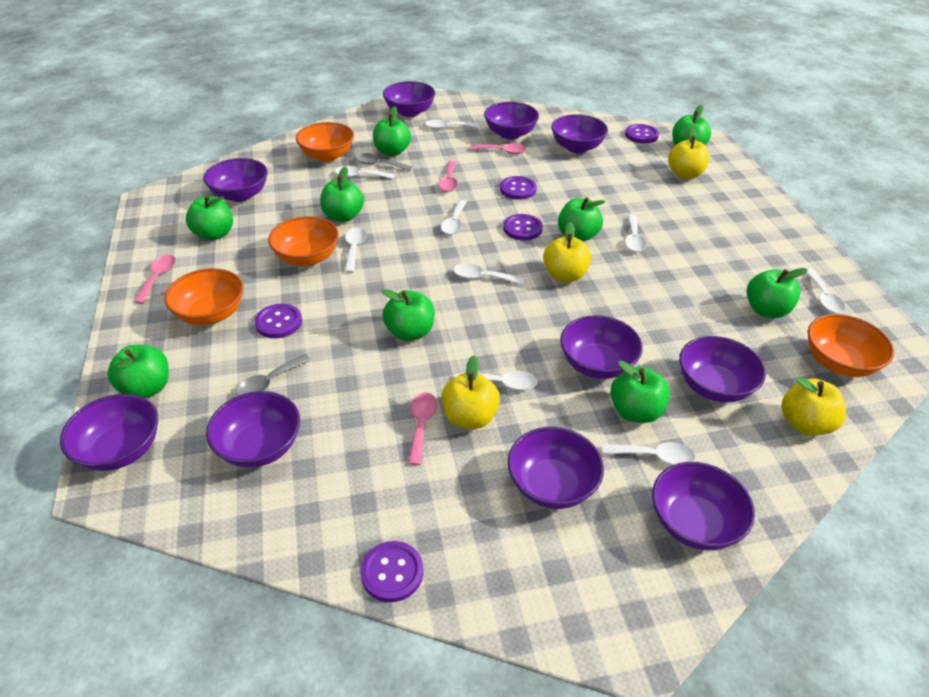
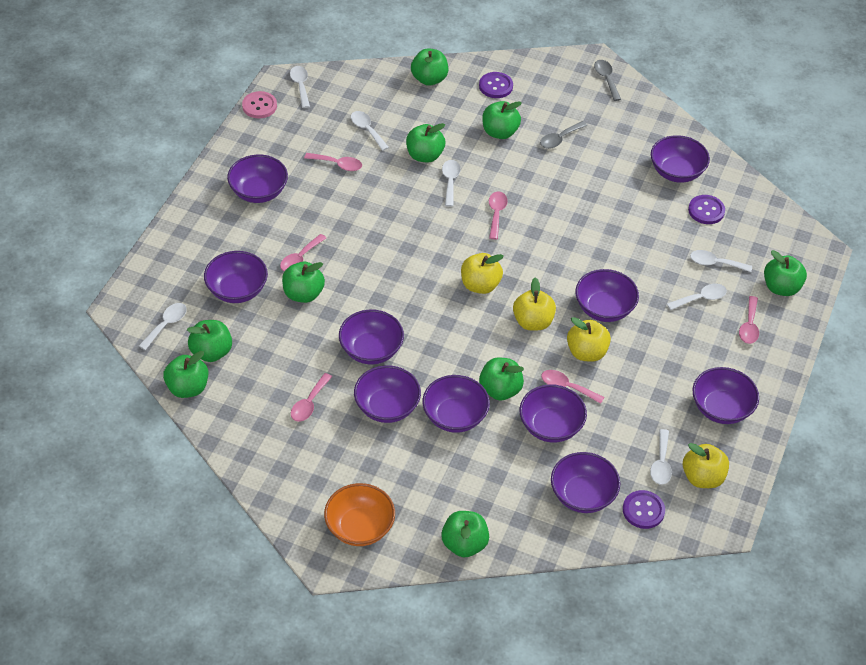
orange bowl: [164,268,244,325] [268,216,339,266] [296,122,354,162] [808,314,894,377] = 4 -> [324,483,395,546] = 1
pink button: none = 0 -> [242,91,277,118] = 1
pink spoon: [134,254,176,304] [408,392,438,465] [438,161,458,192] [470,143,527,154] = 4 -> [280,234,326,271] [291,373,332,422] [304,153,362,171] [489,192,508,239] [541,370,604,404] [739,296,759,344] = 6
purple button: [255,304,302,338] [360,541,423,602] [500,176,537,200] [503,214,543,240] [625,124,659,144] = 5 -> [479,72,513,98] [623,490,665,529] [688,195,725,224] = 3
white spoon: [335,166,395,179] [344,227,366,273] [425,119,480,129] [441,200,467,235] [453,263,524,285] [454,371,537,390] [602,442,695,465] [625,215,646,252] [806,268,846,313] = 9 -> [139,303,187,350] [290,66,310,108] [351,111,389,151] [442,160,461,207] [650,429,672,485] [667,284,727,310] [690,250,752,272] = 7

